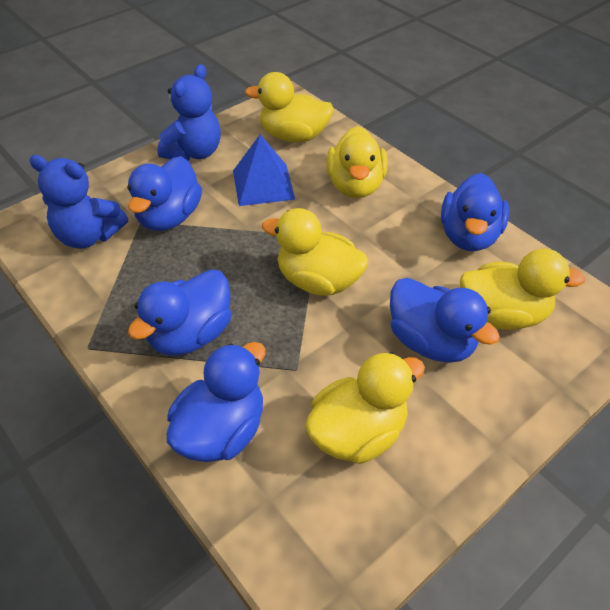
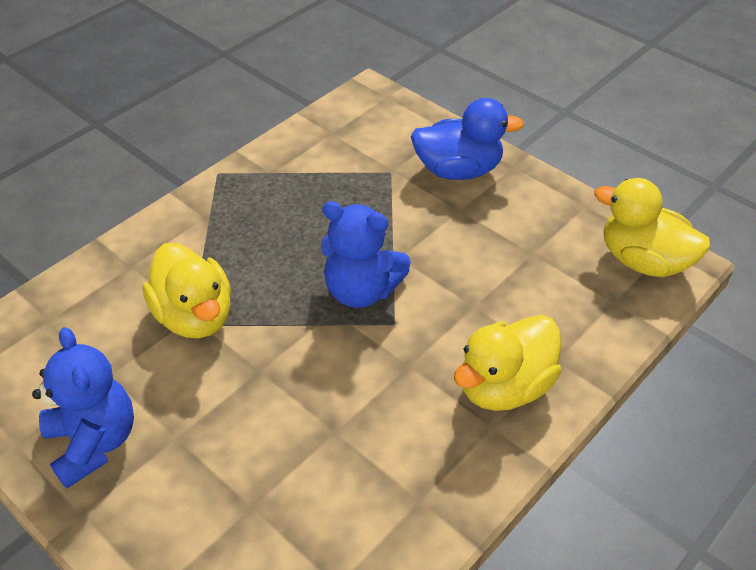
blue duck: [127,156,202,231] [128,269,232,356] [167,342,265,462] [390,278,500,363] [441,173,509,251] = 5 -> [411,98,524,180] = 1
blue pyramid: [233,134,295,206] = 1 -> none = 0
yellow duck: [245,72,334,142] [262,208,368,296] [305,352,425,464] [327,126,388,198] [460,249,585,330] = 5 -> [143,243,231,338] [454,315,561,411] [594,178,710,277] = 3

